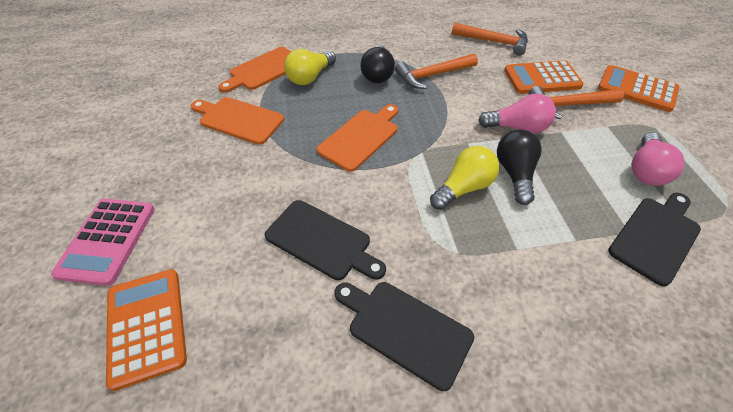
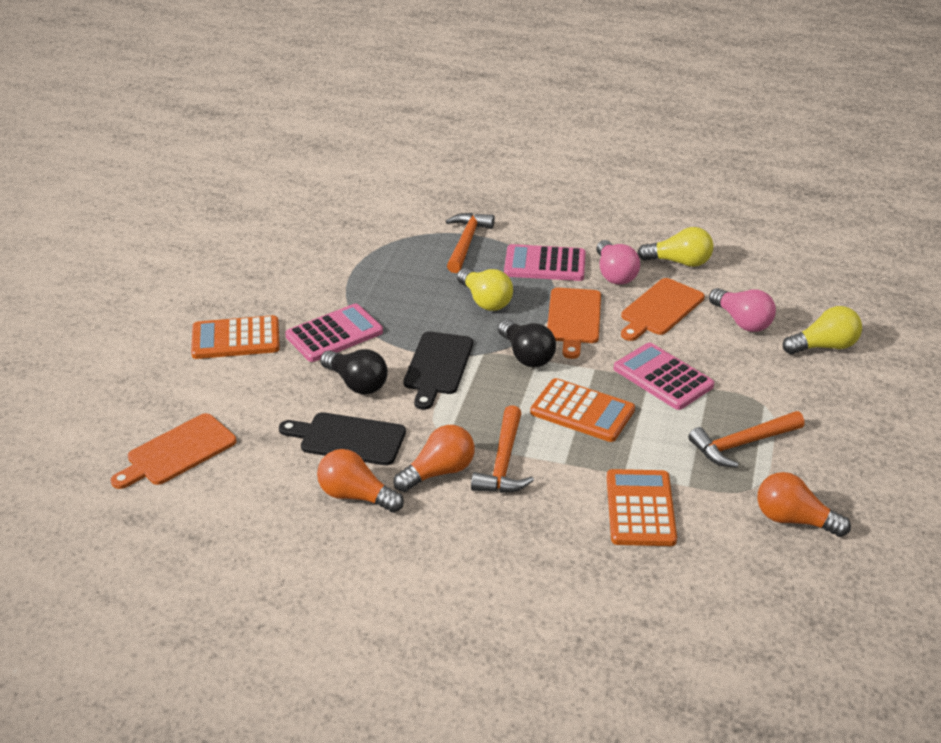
black cutting board: [265,200,386,280] [334,282,474,391] [608,193,701,287] = 3 -> [279,412,406,465] [404,331,473,410] = 2
orange light bulb: none = 0 -> [317,449,404,513] [393,425,475,492] [757,472,851,537] = 3
pink calculator: [51,199,155,286] = 1 -> [285,304,383,362] [504,244,586,281] [614,342,714,410] = 3
yellow light bulb: [284,49,336,85] [430,146,500,210] = 2 -> [457,268,513,311] [637,227,713,267] [783,306,862,354] = 3

